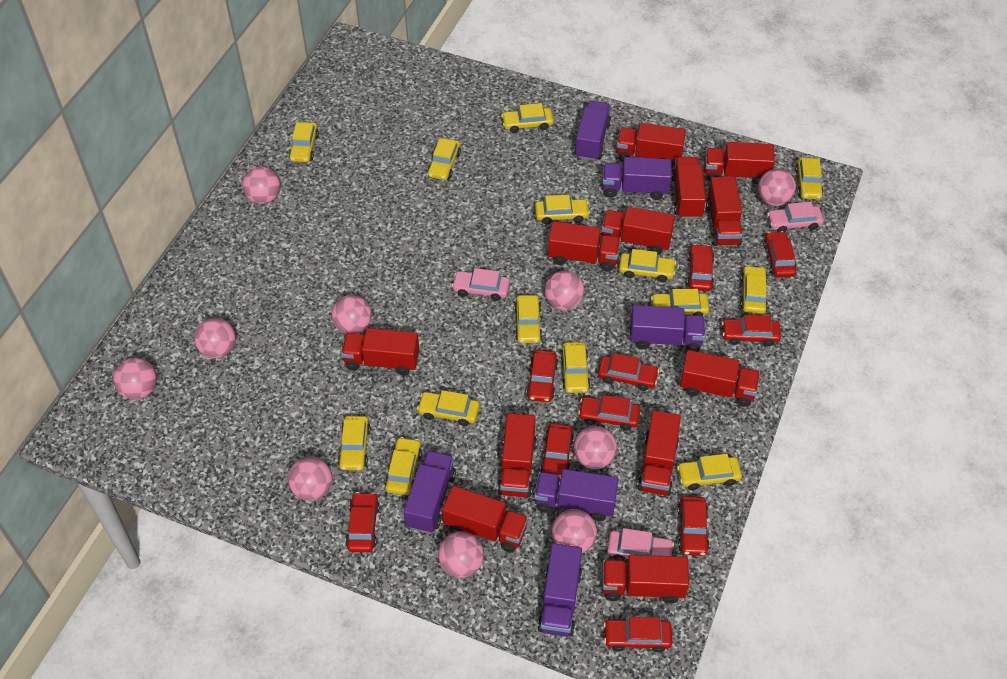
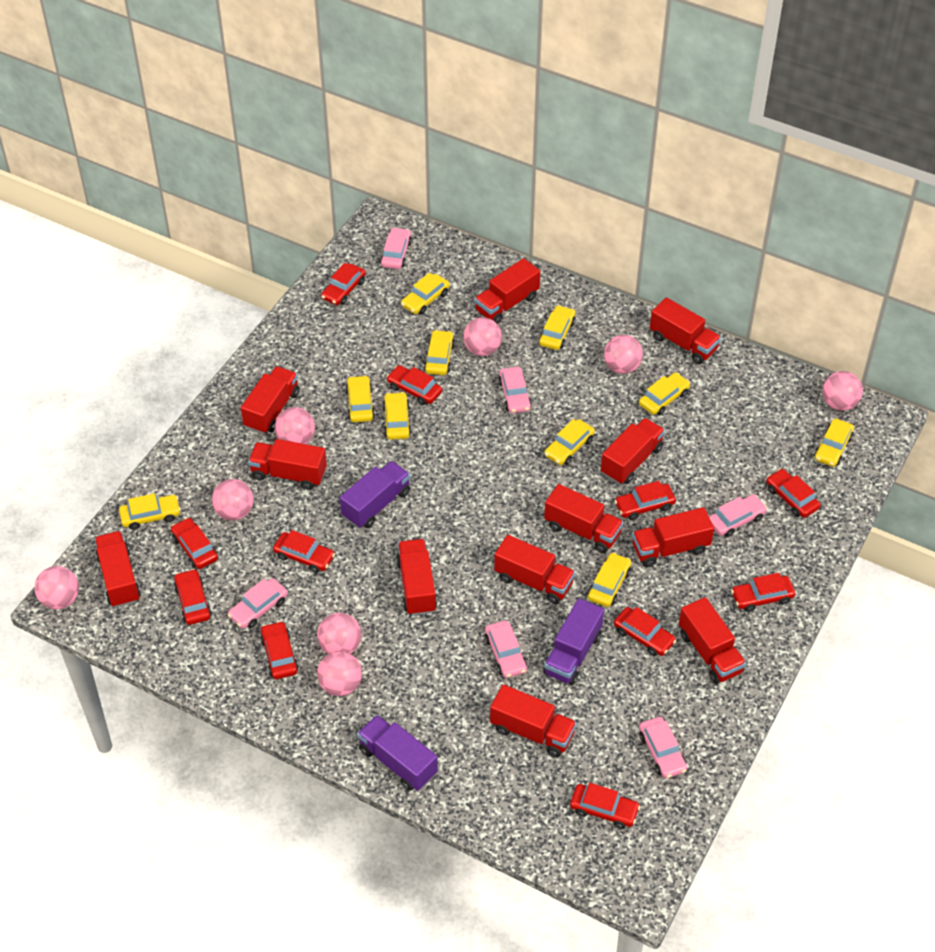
pink ball: [113,358,157,400] [194,318,236,358] [242,167,280,204] [288,456,332,501] [331,295,372,334] [438,531,484,578] [544,271,584,310] [552,509,597,553] [573,426,617,469] [758,169,796,206] = 10 -> [34,566,79,609] [212,479,254,521] [275,407,315,444] [317,613,362,654] [317,651,362,696] [463,317,502,356] [604,335,643,374] [822,371,863,411] = 8
pink car: [452,268,510,301] [607,528,674,561] [767,202,824,232] = 3 -> [228,578,288,629] [380,227,412,269] [485,621,527,678] [498,367,532,413] [639,717,687,779] [709,494,767,537] = 6
purple truck: [403,451,456,533] [534,469,618,521] [538,543,582,637] [574,101,611,161] [603,157,672,200] [630,305,705,352] = 6 -> [340,461,410,528] [357,715,438,791] [543,598,604,685] = 3
red car: [346,492,380,552] [526,350,558,402] [540,423,574,480] [578,395,640,430] [598,353,659,391] [604,617,672,652] [677,496,710,556] [687,244,714,291] [722,315,781,346] [764,231,797,278] = 10 -> [171,518,218,569] [174,569,211,625] [260,621,299,679] [273,530,335,573] [321,263,366,305] [387,365,442,405] [570,783,640,829] [614,481,676,520] [614,607,676,656] [731,573,795,612] [766,469,821,518] = 11
yellow car: [289,122,319,162] [338,416,371,470] [385,437,422,495] [417,390,480,426] [427,138,461,180] [501,103,554,133] [514,295,542,343] [535,195,590,224] [560,342,590,393] [619,249,676,282] [651,289,709,316] [677,454,742,490] [740,265,768,314] [795,157,824,199] = 14 -> [119,493,181,530] [346,375,375,422] [383,392,411,440] [401,273,450,314] [424,330,455,375] [539,305,575,350] [544,419,595,465] [588,552,631,607] [639,372,690,415] [814,418,854,467] = 10

